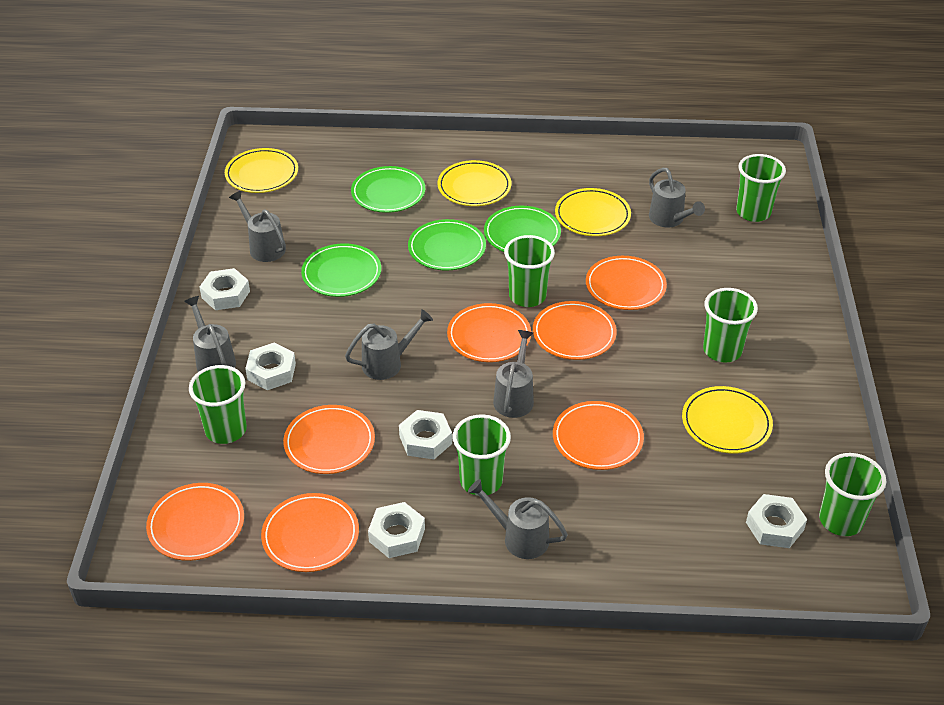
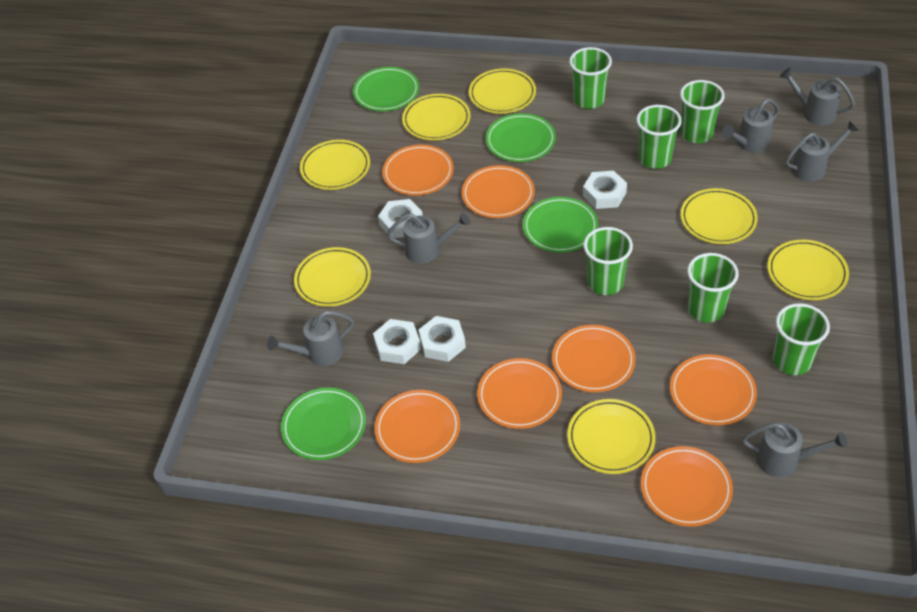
white nut: [199,268,250,310] [245,343,296,390] [368,502,425,558] [399,410,452,459] [746,494,807,548] = 5 -> [373,319,421,364] [378,199,423,238] [419,316,466,362] [583,171,627,209] = 4
yellow plate: [225,148,298,193] [438,160,511,206] [555,188,631,236] [682,386,773,454] = 4 -> [294,247,371,307] [300,140,370,190] [402,94,471,141] [469,68,536,114] [567,399,656,474] [681,188,758,244] [767,240,849,300] = 7

